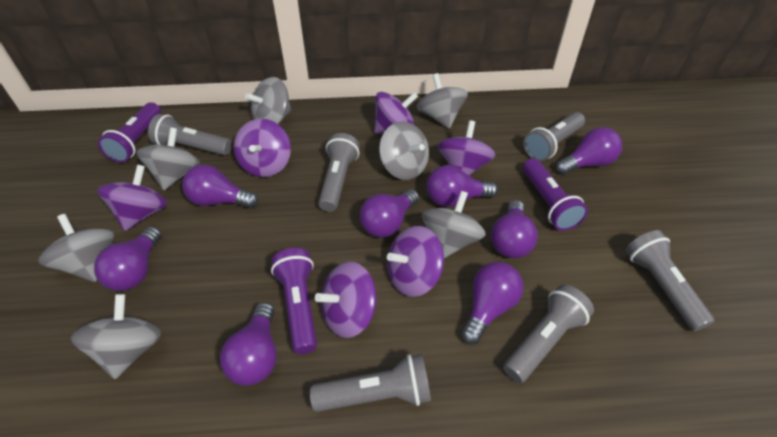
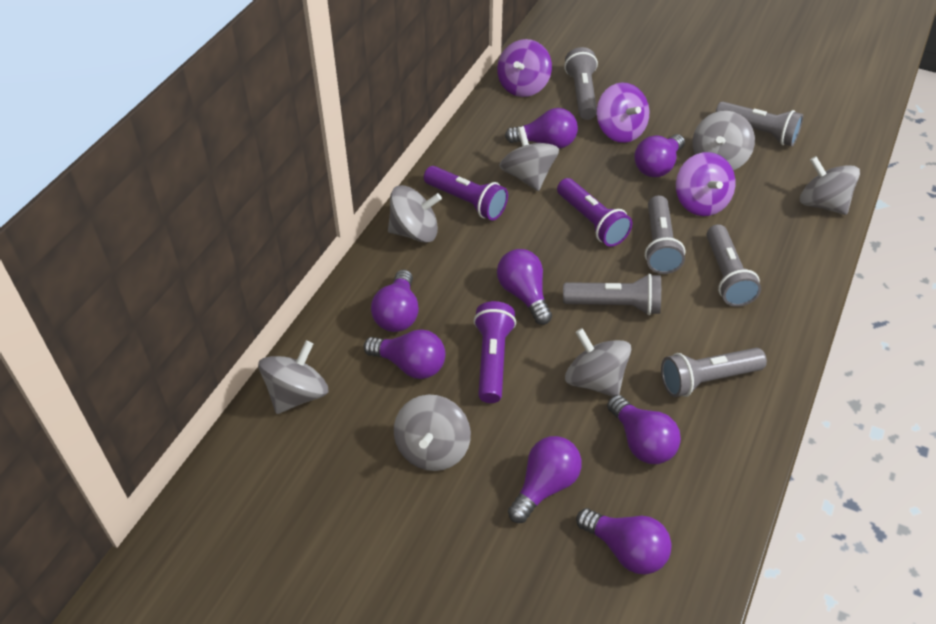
purple spinning top: [97,165,167,231] [234,119,291,177] [315,262,377,338] [374,92,418,134] [387,226,444,297] [438,120,496,175] = 6 -> [497,39,552,97] [596,82,649,143] [676,152,735,216] = 3

